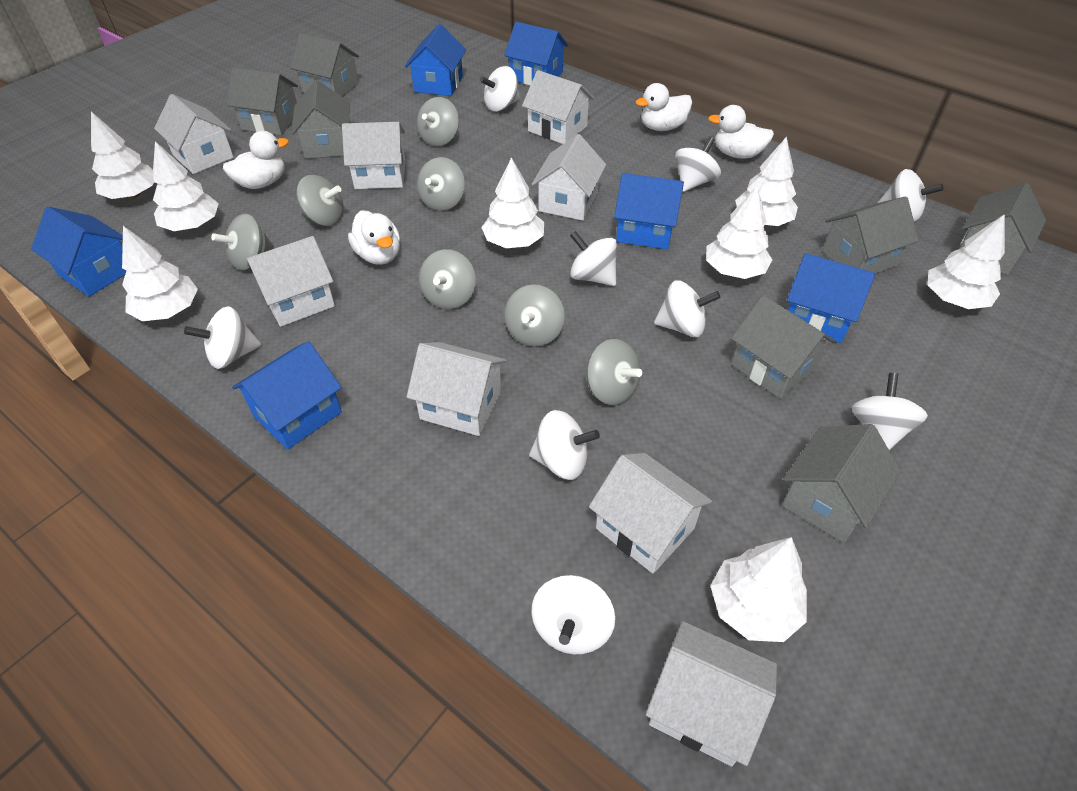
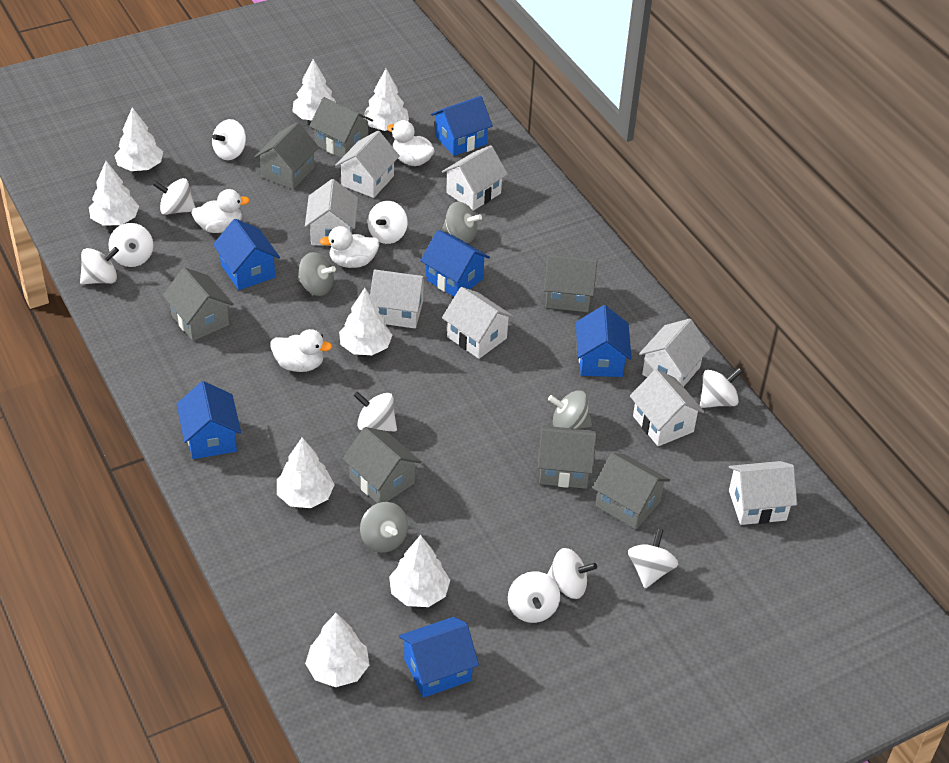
grey spinning top: [211,214,274,270] [296,175,344,226] [417,97,459,146] [417,157,465,211] [419,249,476,309] [504,284,565,347] [587,339,642,405] = 7 -> [298,252,336,296] [360,502,408,553] [442,202,482,243] [548,391,592,429] = 4
white spinning top: [184,306,261,369] [480,66,520,111] [529,410,600,480] [531,575,615,654] [570,231,617,286] [654,280,720,337] [675,137,721,192] [851,373,928,450] [878,169,943,222] = 9 -> [80,247,119,284] [108,223,153,267] [153,178,195,215] [212,119,246,160] [354,391,397,432] [368,201,408,244] [508,571,560,623] [547,548,597,599] [628,528,678,588] [700,368,743,408] = 10

